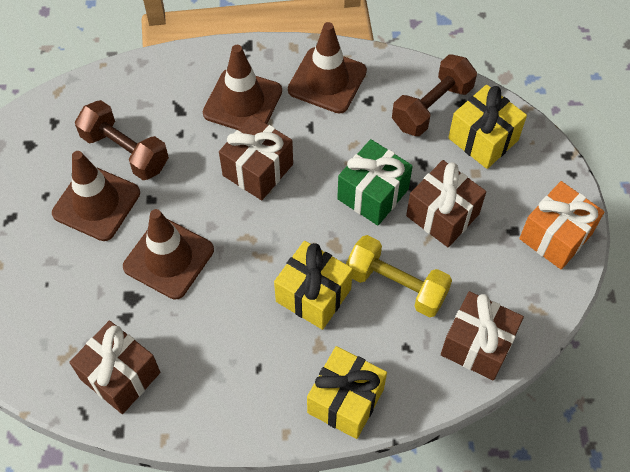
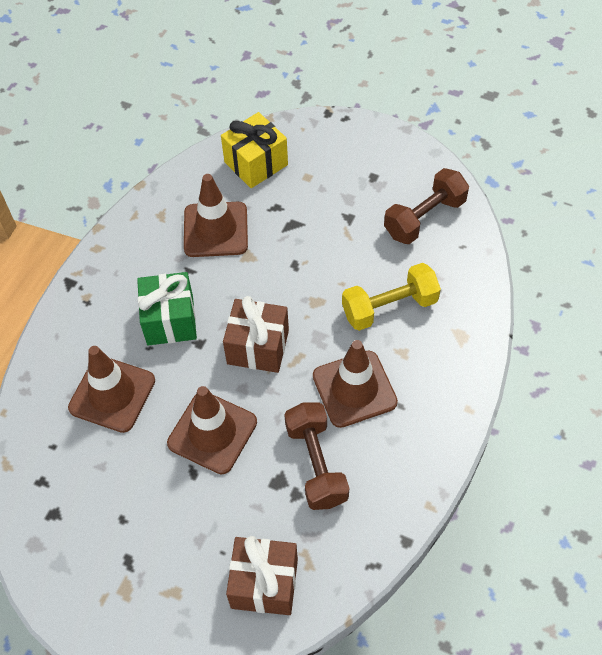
brown gift: [69,321,160,414] [219,115,293,200] [406,160,486,247] [441,291,524,380] = 4 -> [223,296,289,373] [226,536,298,615] = 2
orange gift: [519,181,605,270] = 1 -> none = 0
yellow gift: [274,241,353,330] [307,346,387,439] [448,85,527,169] = 3 -> [221,112,288,188] = 1

